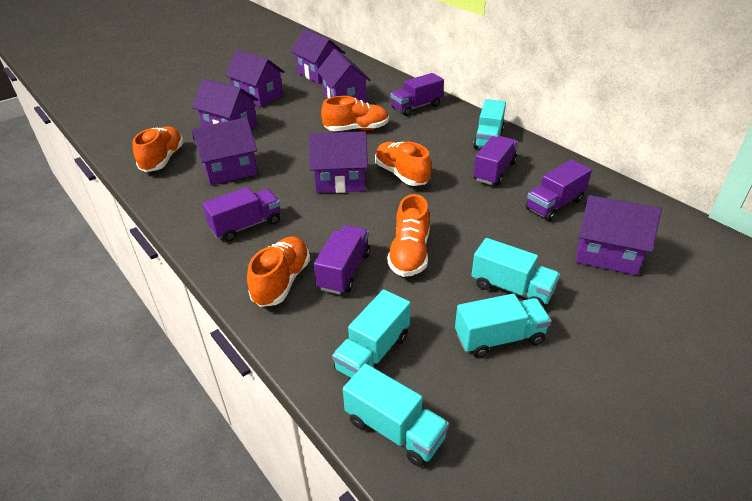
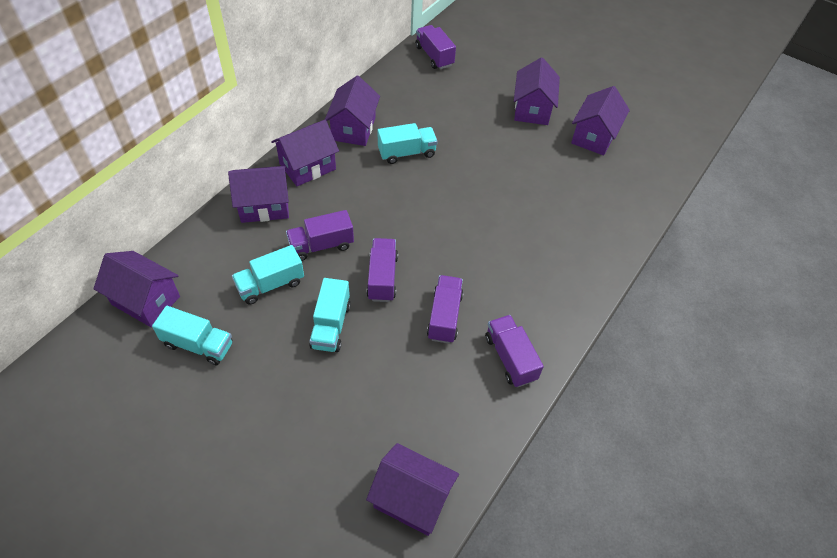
orange shoe: [133,127,184,172] [247,237,310,307] [321,96,389,131] [375,142,432,186] [387,194,430,277] = 5 -> none = 0
turquoise truck: [332,289,411,378] [343,364,449,467] [455,294,551,358] [471,238,560,307] [473,99,506,149] = 5 -> [152,306,233,365] [232,245,304,305] [309,278,351,352] [378,123,438,164] = 4

